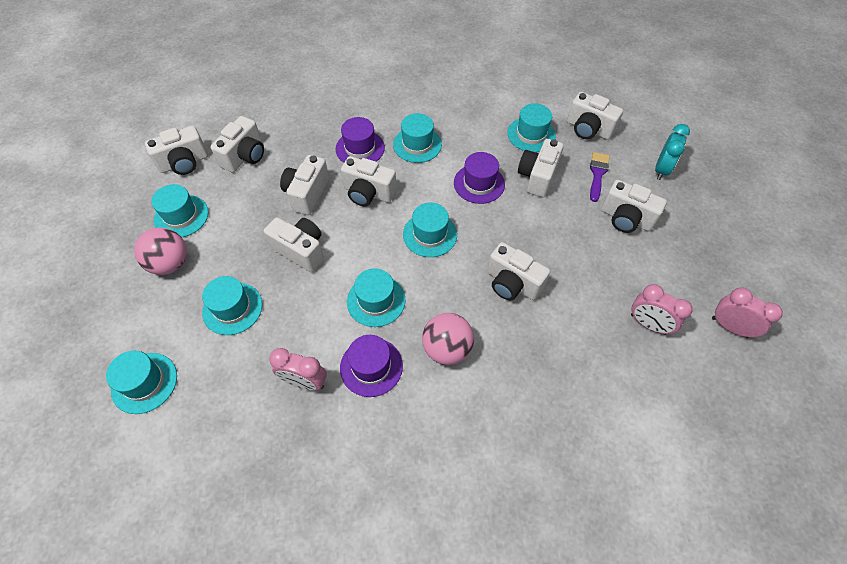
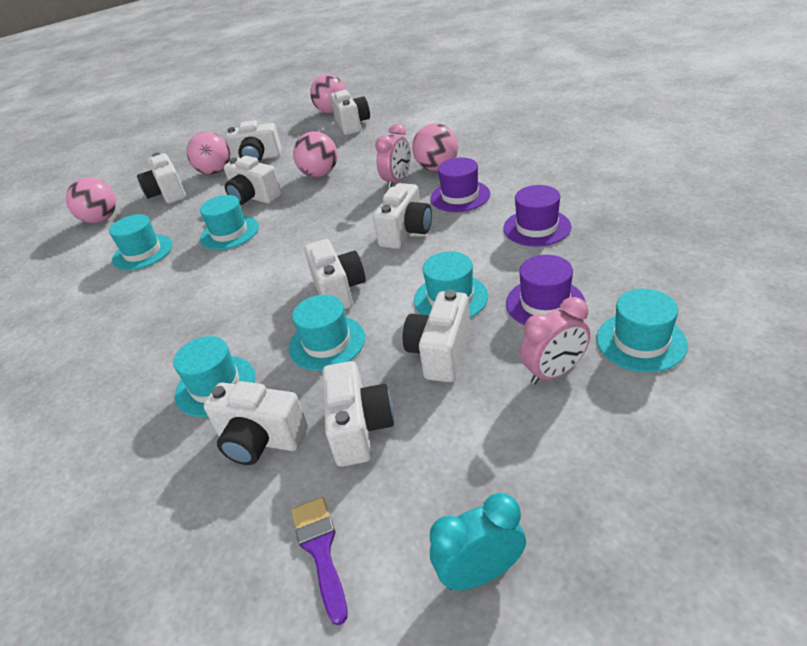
pink ball: [134,227,187,275] [422,313,474,365] = 2 -> [66,177,116,223] [187,132,230,175] [293,131,337,177] [310,74,346,113] [412,123,458,171] = 5
pink clock: [269,348,327,391] [631,284,693,334] [712,288,783,338] = 3 -> [375,124,411,189] [520,297,590,384] = 2
turquoise hat: [106,351,177,414] [151,184,209,237] [202,276,262,335] [347,268,406,327] [393,113,442,163] [403,203,457,257] [507,103,556,152] = 7 -> [109,214,173,270] [173,336,255,417] [200,195,259,250] [289,295,365,371] [414,251,488,318] [596,289,688,372] = 6

